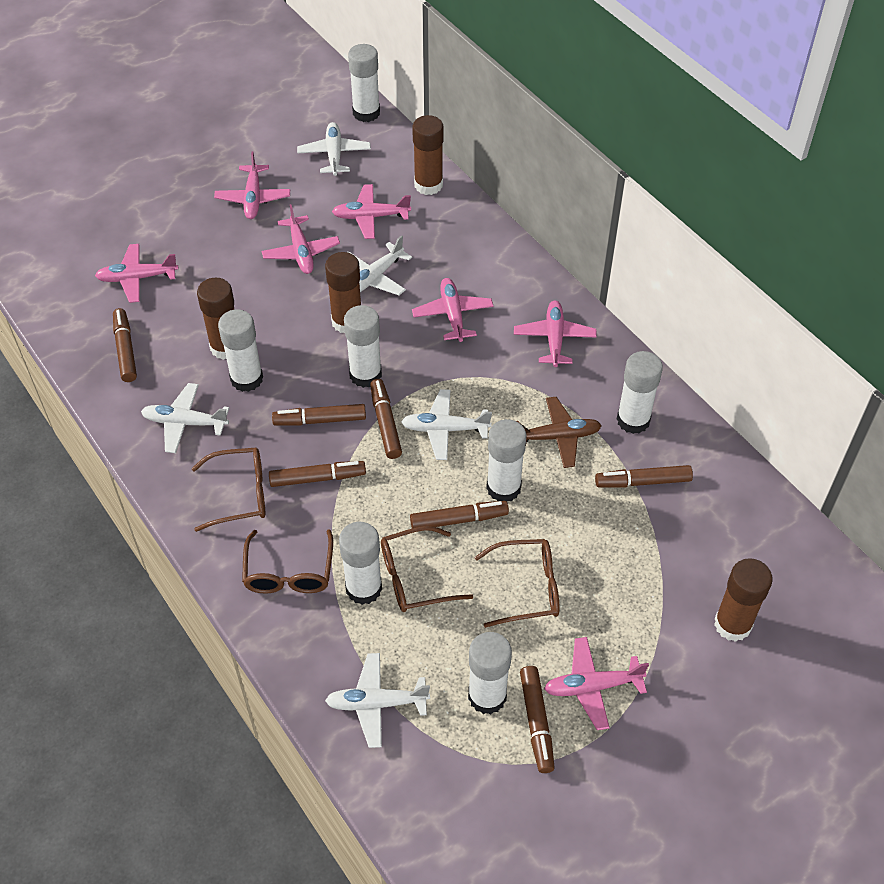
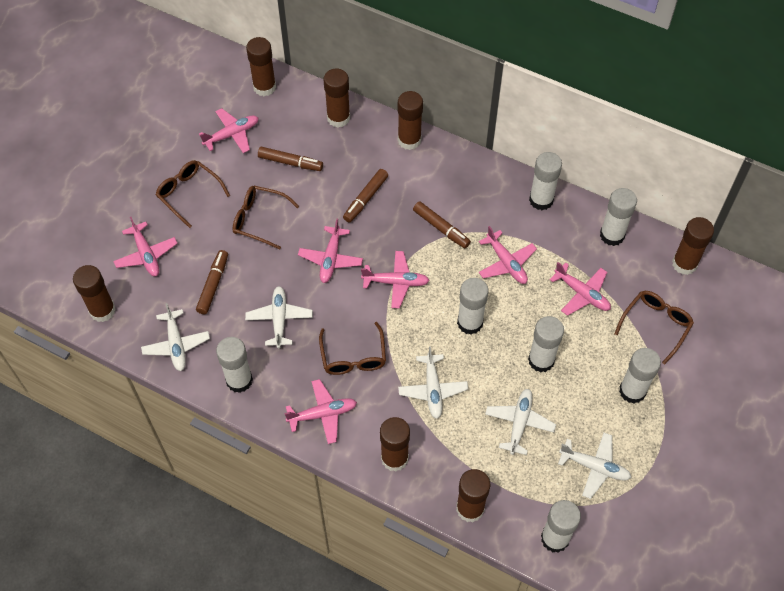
brown glue stick: [197,278,235,360] [325,252,361,333] [412,115,444,195] [714,558,773,642] = 4 -> [73,265,116,322] [246,37,276,96] [323,68,350,127] [380,417,410,472] [398,91,423,150] [456,469,491,522] [672,217,714,275] = 7
brown marker: [113,308,137,382] [269,461,366,487] [272,404,366,426] [370,379,402,459] [410,501,509,528] [520,666,555,773] [595,465,693,487] = 7 -> [196,250,228,315] [258,147,323,171] [343,169,388,223] [413,201,471,248] = 4
brown plane: [517,397,602,468] = 1 -> none = 0

